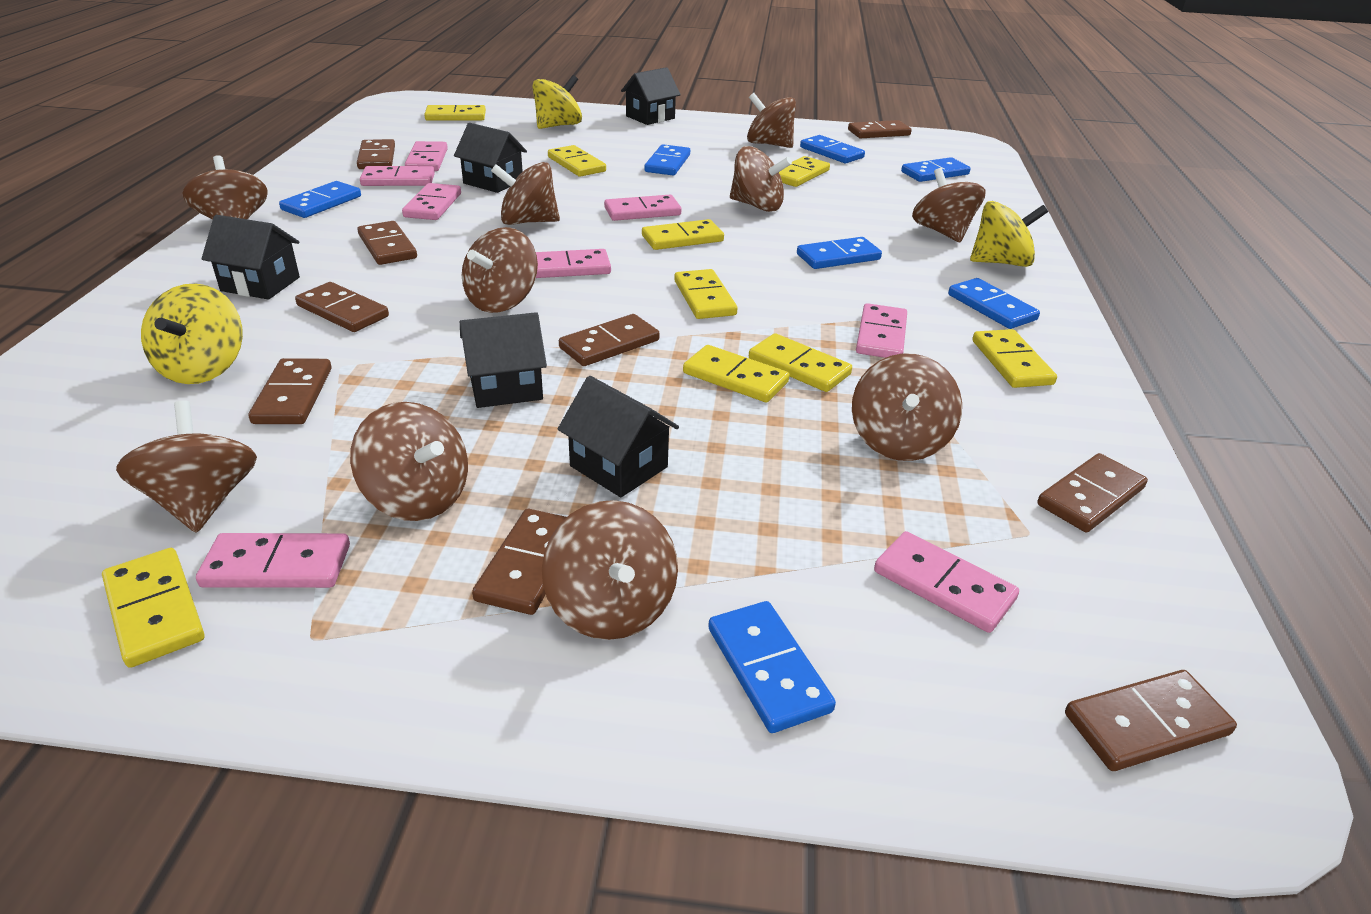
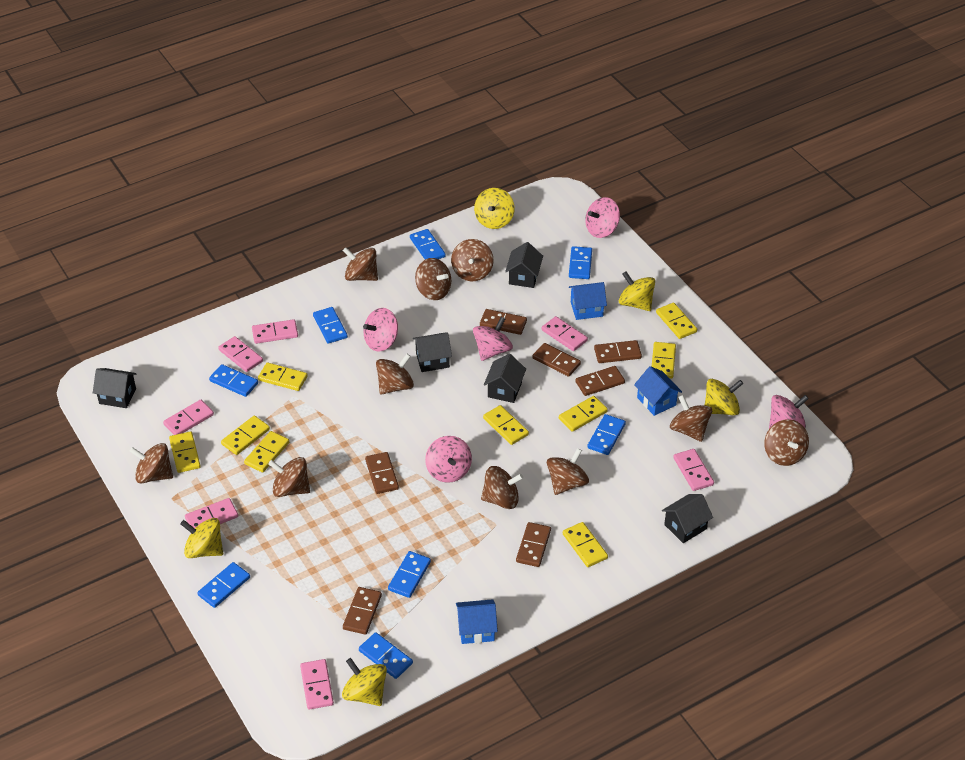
blue domino: [279,181,361,218] [644,144,690,175] [708,601,836,733] [797,237,882,269] [800,135,865,163] [901,157,971,182] [948,278,1040,329] = 7 -> [197,562,250,608] [209,364,258,397] [313,307,348,344] [359,632,413,679] [388,551,431,598] [410,229,446,259] [569,246,592,279] [587,414,626,455] = 8
blue house: none = 0 -> [456,599,498,644] [569,282,607,320] [634,366,682,416] = 3
brown domino: [248,358,332,424] [295,282,389,332] [357,139,395,169] [357,221,417,265] [472,509,567,615] [559,314,660,366] [848,120,911,138] [1037,453,1148,532] [1065,670,1237,771] = 9 -> [343,587,382,635] [365,452,399,494] [480,309,527,335] [516,522,551,567] [532,343,581,377] [575,366,625,396] [594,340,642,363] = 7
pink domino: [196,533,350,588] [360,166,435,186] [402,183,461,220] [405,141,448,171] [536,249,611,278] [604,195,681,221] [856,303,907,358] [874,531,1019,633] = 8 -> [163,400,214,435] [185,498,238,528] [218,336,263,372] [252,319,298,344] [300,659,334,710] [542,316,588,351] [673,449,714,491] = 7
pink spinning top: none = 0 -> [363,308,398,352] [425,436,472,483] [473,317,513,361] [585,197,620,238] [769,395,809,429] = 5
yellow spinning top: [141,284,243,384] [532,75,582,129] [970,201,1048,267] = 3 -> [180,518,223,558] [342,658,387,706] [474,188,515,229] [619,271,655,311] [704,379,743,416] = 5

